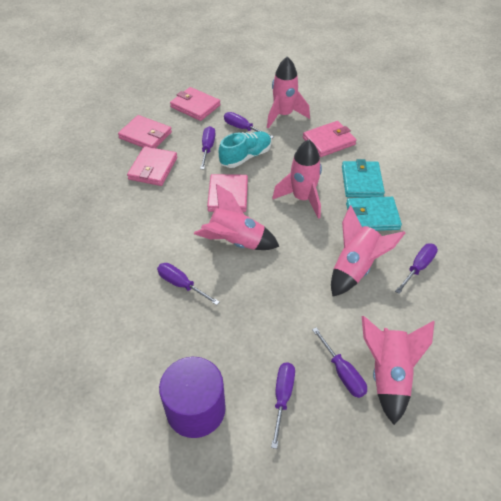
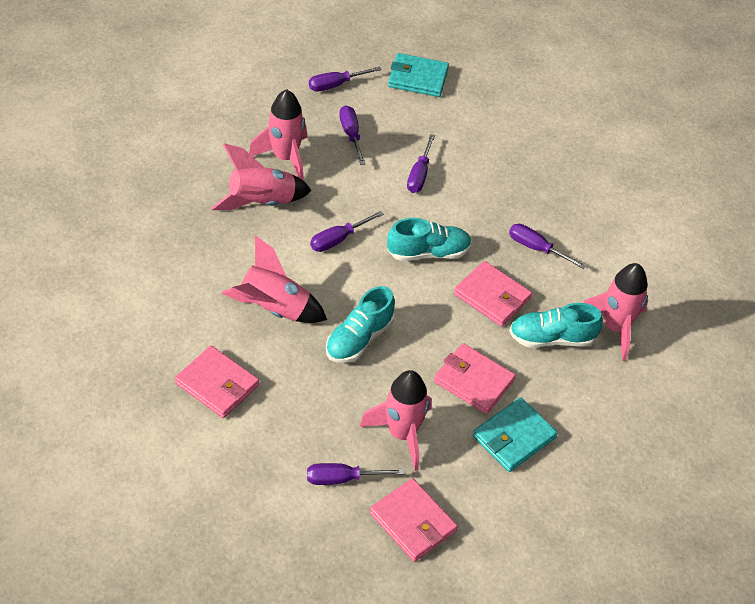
pink wallet: [118,115,172,148] [127,146,177,186] [170,87,221,121] [207,174,248,212] [303,121,357,157] = 5 -> [175,346,259,418] [370,478,458,562] [434,343,516,414] [454,261,532,327] = 4
purple cylinder: [159,357,226,438] = 1 -> none = 0
turquoise shoe: [219,131,271,168] = 1 -> [326,286,395,363] [387,218,472,261] [509,303,603,348] = 3

